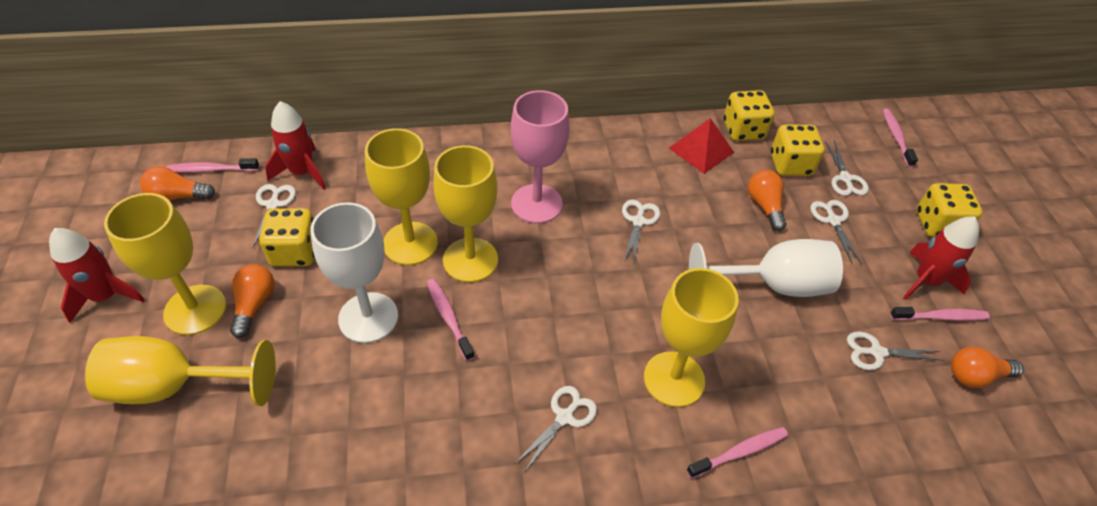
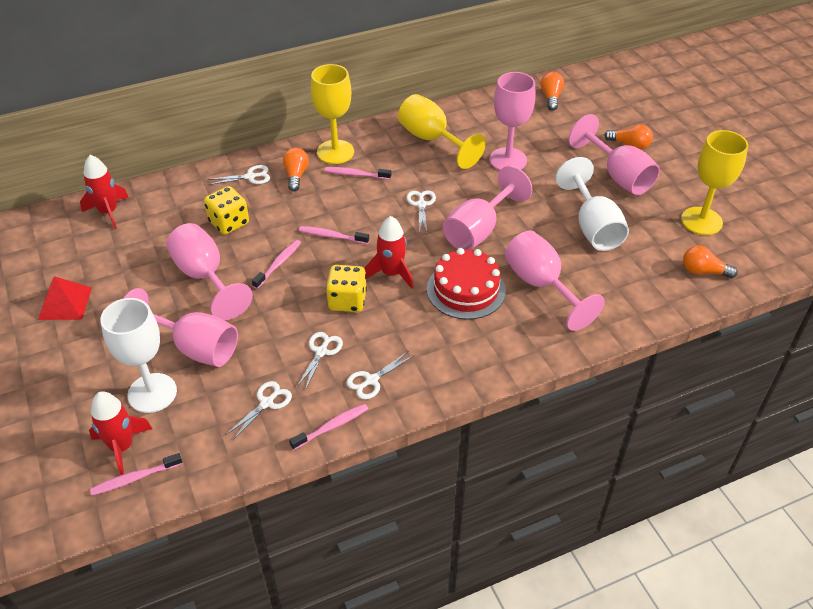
pink goblet: [511,90,570,224] = 1 -> [123,288,238,367] [167,223,253,320] [443,166,532,250] [489,72,535,171] [505,231,605,331] [568,114,660,195] = 6
red cake: none = 0 -> [427,248,506,320] = 1
white scissors: [252,184,296,248] [516,386,597,471] [622,200,660,262] [810,200,862,264] [825,140,869,196] [847,332,944,370] = 6 -> [208,165,270,185] [225,381,292,441] [296,332,343,390] [346,351,413,400] [406,190,436,233] = 5
yellow dice: [259,208,315,267] [724,90,775,141] [771,125,825,176] [917,183,983,237] = 4 -> [204,186,249,235] [326,265,367,312] = 2
yellow goblet: [85,336,276,406] [104,193,226,335] [365,128,438,265] [433,145,498,282] [644,268,739,407] = 5 -> [311,64,354,164] [398,94,486,169] [681,130,748,235] = 3

